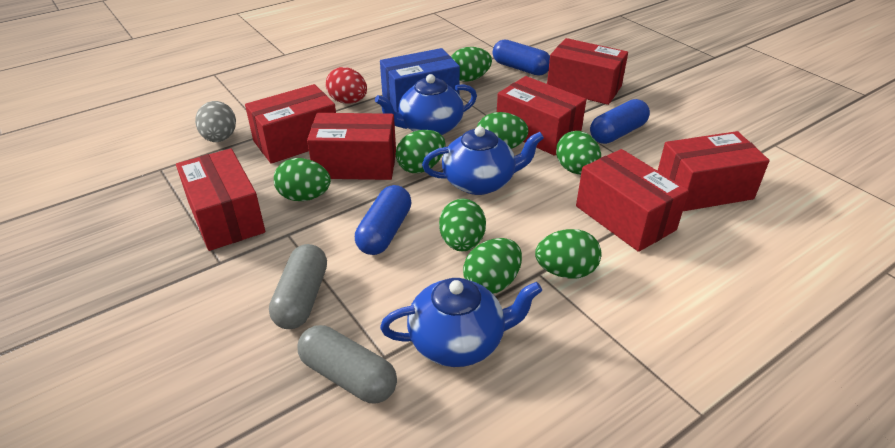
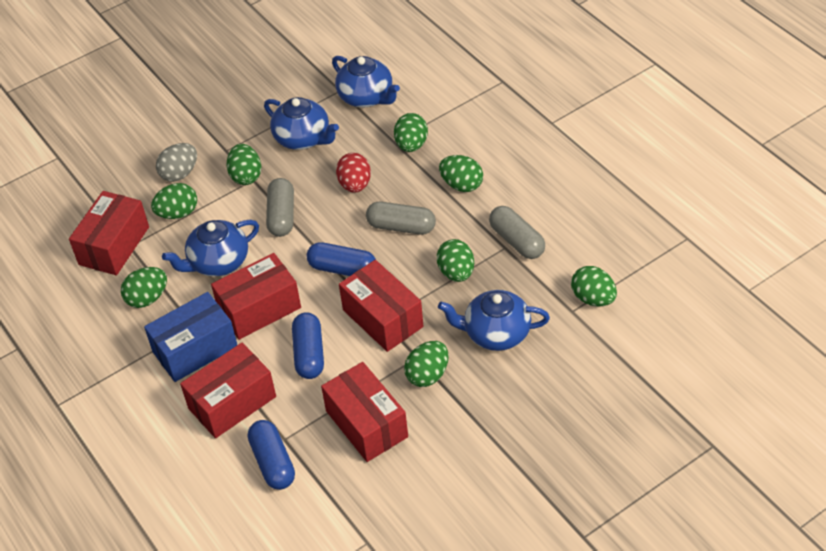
blue teapot: [375,74,477,135] [380,278,542,367] [422,126,544,195] = 3 -> [162,220,259,277] [264,97,339,150] [332,56,400,108] [438,290,550,351] = 4
grey capsule: [269,244,327,329] [298,325,397,403] = 2 -> [266,178,294,237] [366,202,436,235] [489,206,545,259] = 3
red box: [176,148,265,251] [245,84,336,164] [307,113,396,180] [497,76,586,156] [547,38,628,105] [576,149,689,252] [658,131,770,211] = 7 -> [69,191,149,275] [180,343,276,438] [211,253,301,340] [321,362,408,462] [339,260,423,352] = 5

